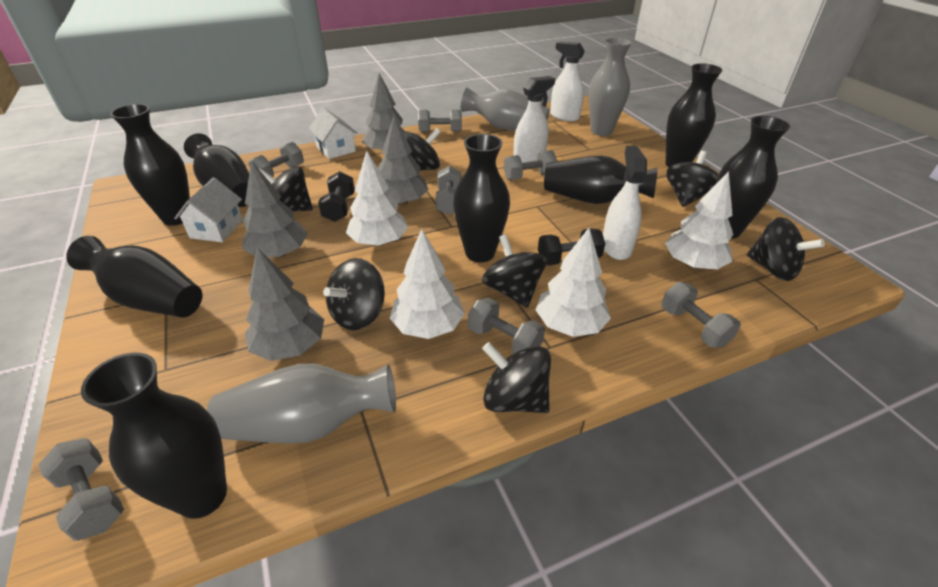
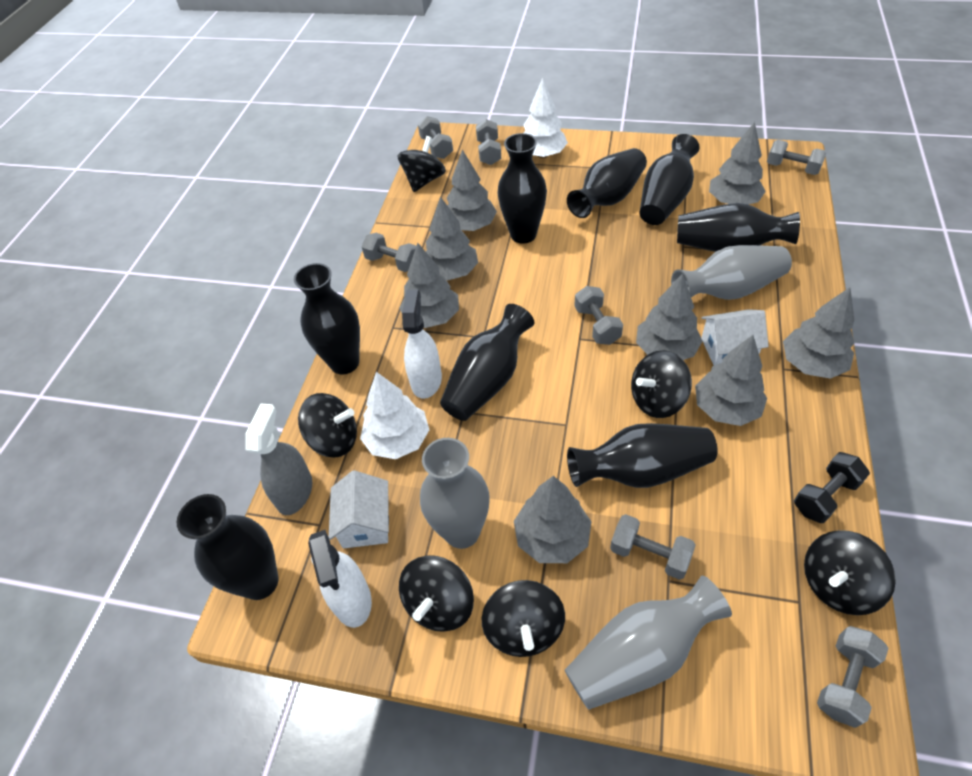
black dumbbell: [318,171,355,222] [538,228,605,266] = 2 -> [794,452,870,523] = 1
black spinning top: [259,166,313,211] [323,258,385,330] [403,128,441,170] [482,234,547,308] [482,342,551,413] [666,151,718,207] [747,217,825,281] = 7 -> [298,393,357,458] [398,136,446,192] [399,555,474,632] [482,580,565,657] [631,350,692,418] [804,530,896,615] = 6
grey spray bottle: none = 0 -> [245,403,312,515] = 1
grey tree: [242,160,308,258] [245,247,324,361] [362,73,406,150] [378,116,428,206] = 4 -> [399,243,459,328] [426,196,478,280] [446,150,497,231] [514,476,591,563] [636,274,702,360] [695,335,767,426] [709,122,766,204] [783,287,855,379] = 8
white spray bottle: [513,76,555,163] [550,41,585,121] [603,146,647,260] = 3 -> [308,530,372,628] [402,290,442,399] = 2
white tree: [346,151,408,246] [390,229,465,339] [536,228,611,337] [665,171,733,269] = 4 -> [360,372,429,459] [524,78,568,158] = 2

